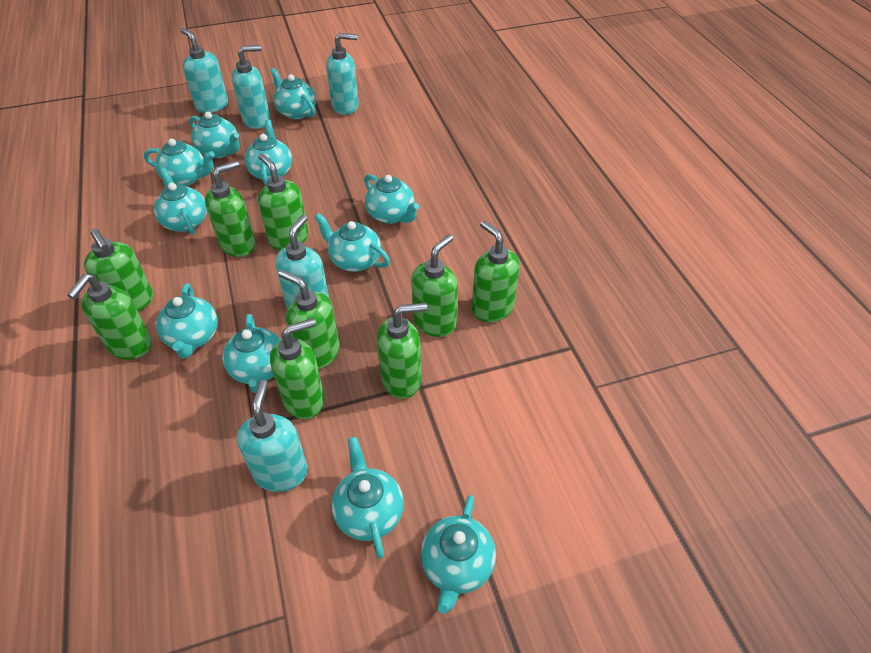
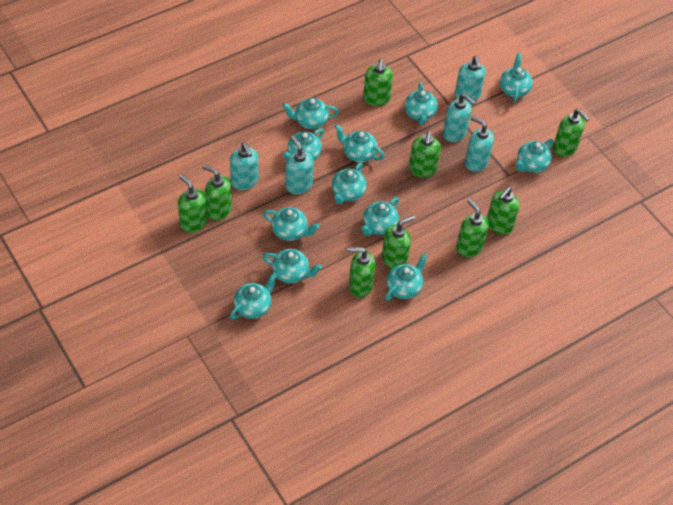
turquoise teapot: [144,139,215,186] [154,168,207,235] [156,283,218,359] [189,112,240,158] [222,314,281,393] [245,120,292,185] [270,68,316,119] [314,213,390,272] [331,437,404,559] [364,174,419,224] [420,495,496,614] = 11 -> [230,273,277,320] [263,207,319,241] [263,249,322,283] [282,98,339,129] [283,129,324,161] [332,163,367,204] [335,124,385,162] [361,197,399,236] [385,253,428,301] [404,82,438,125] [500,53,532,103] [516,139,553,173] = 12

